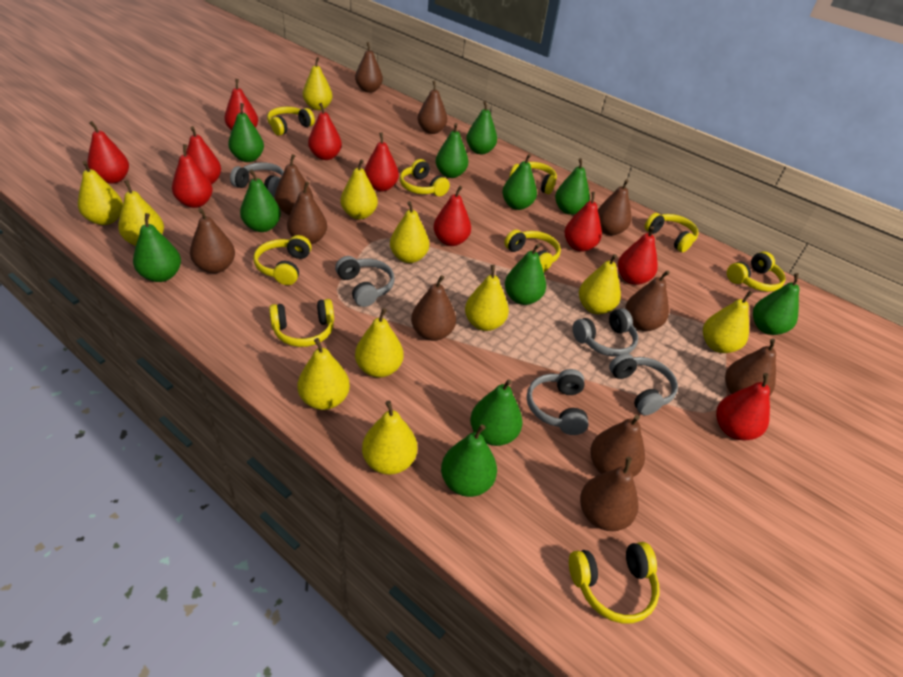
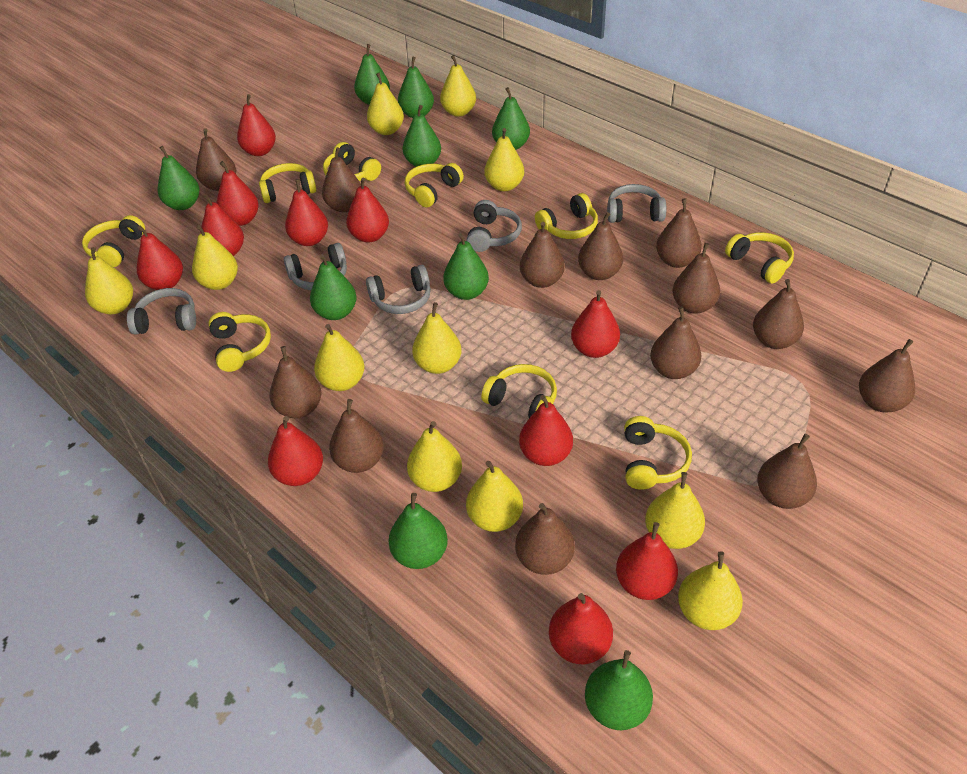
brown pear: [190,208,235,273] [275,154,313,215] [287,181,327,244] [355,42,383,93] [411,275,456,341] [418,81,447,134] [580,457,638,531] [591,415,645,477] [598,179,631,235] [625,270,670,331] [725,338,776,395] = 11 -> [196,128,236,191] [270,346,321,418] [322,147,361,212] [329,399,384,473] [515,503,575,575] [520,222,565,288] [578,212,623,280] [650,307,701,379] [656,198,702,268] [672,243,720,314] [753,279,804,349] [757,433,817,509] [859,339,915,412] = 13
green pear: [133,213,181,282] [228,103,264,162] [240,170,281,232] [436,123,468,178] [441,424,497,497] [466,101,497,154] [470,379,523,446] [502,154,537,210] [505,244,546,305] [555,158,590,215] [753,273,799,335] = 11 -> [158,146,200,210] [310,254,357,320] [354,44,390,105] [389,493,448,569] [398,56,434,118] [402,105,441,167] [443,233,489,300] [492,87,530,150] [585,650,653,730] = 9
red pear: [87,121,129,184] [172,144,213,208] [186,126,221,184] [224,79,258,131] [308,103,342,160] [364,132,399,191] [433,186,471,246] [564,192,602,252] [618,226,658,285] [716,373,770,440] = 10 -> [137,226,183,290] [200,195,244,256] [216,161,259,226] [237,94,276,156] [268,416,323,486] [285,179,328,246] [346,178,389,243] [519,395,573,466] [549,593,613,664] [571,290,620,358] [616,522,678,600] = 11

